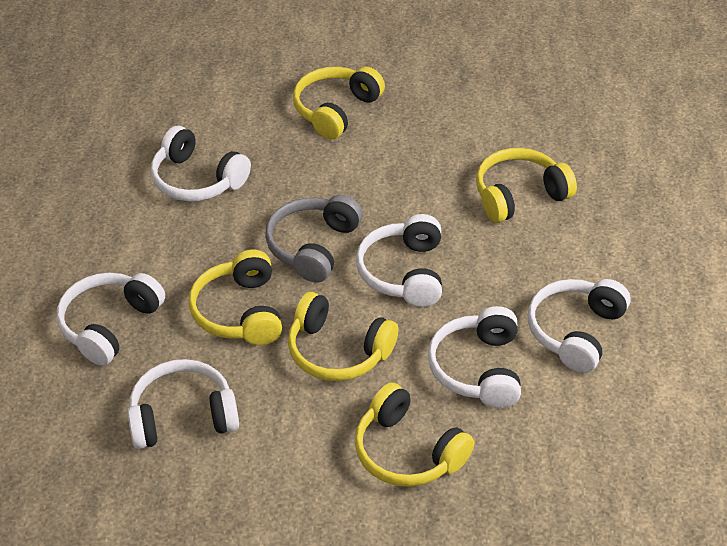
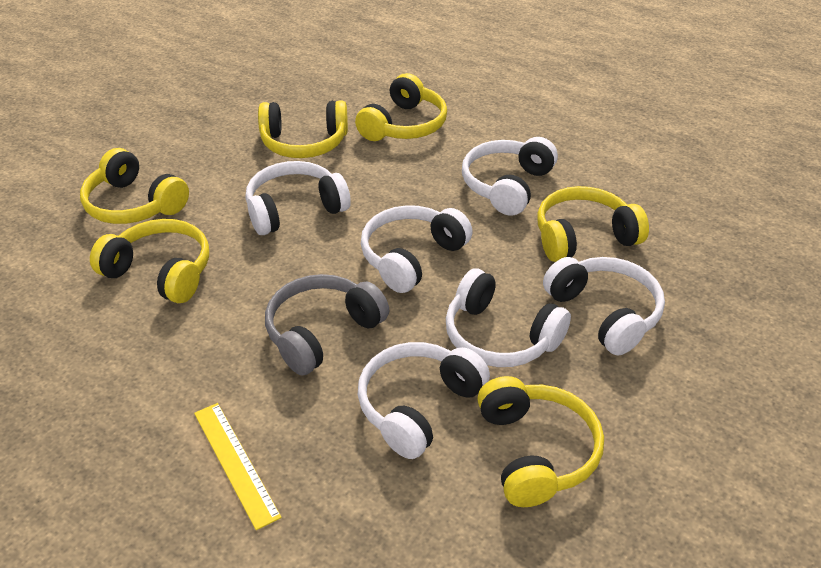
yellow headphones: [189,250,282,345] [288,292,398,381] [293,67,385,139] [355,383,474,487] [476,148,577,223] = 5 -> [80,148,189,224] [90,219,209,303] [258,100,348,158] [355,73,447,141] [477,376,604,507] [537,186,649,262] = 6
yellow ruler: none = 0 -> [194,403,282,530] = 1

